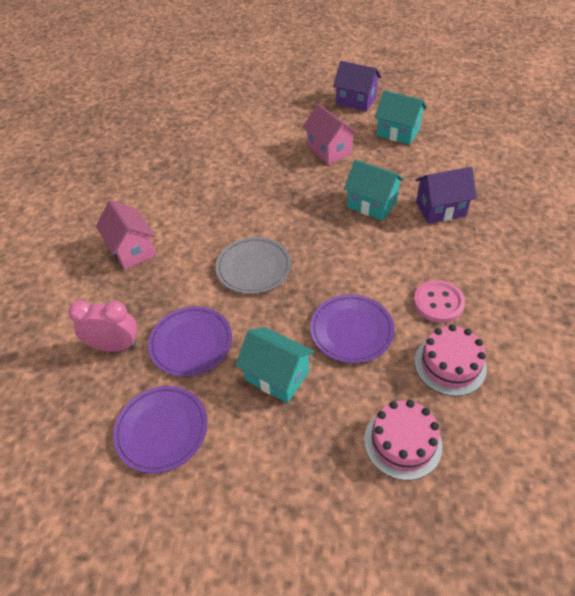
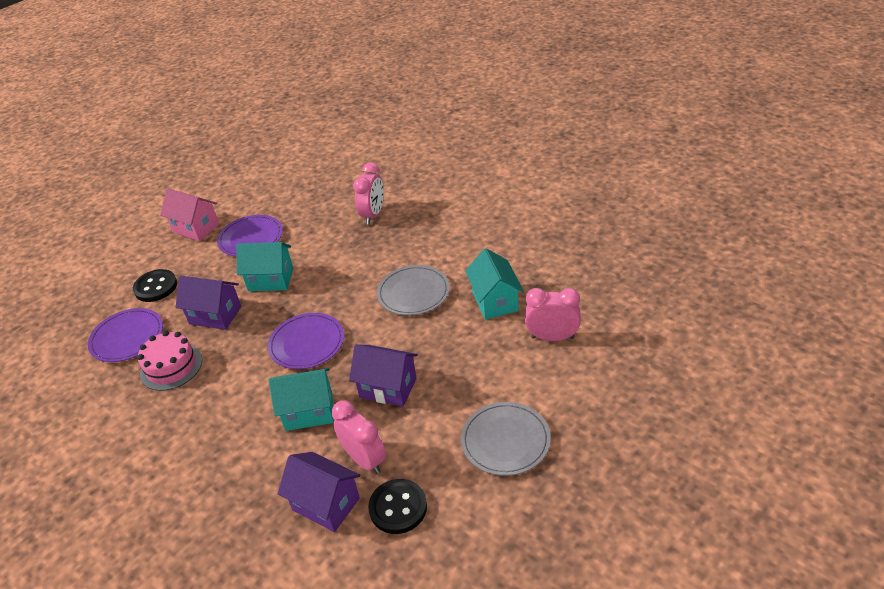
black button: none = 0 -> [133,269,177,302] [368,479,427,534] = 2
grey plate: [216,237,291,294] = 1 -> [377,265,450,316] [461,402,551,476] = 2
pink button: [413,280,465,323] = 1 -> none = 0
pink cake: [364,400,443,480] [415,324,487,396] = 2 -> [137,331,202,391] = 1
pink clock: [68,300,137,352] = 1 -> [332,401,386,474] [353,162,384,224] [525,288,581,341] = 3
pink house: [96,200,156,270] [302,104,358,165] = 2 -> [160,188,219,241] = 1
purple house: [333,61,381,112] [415,167,477,224] = 2 -> [176,276,241,330] [278,452,360,532] [349,345,418,407] = 3

